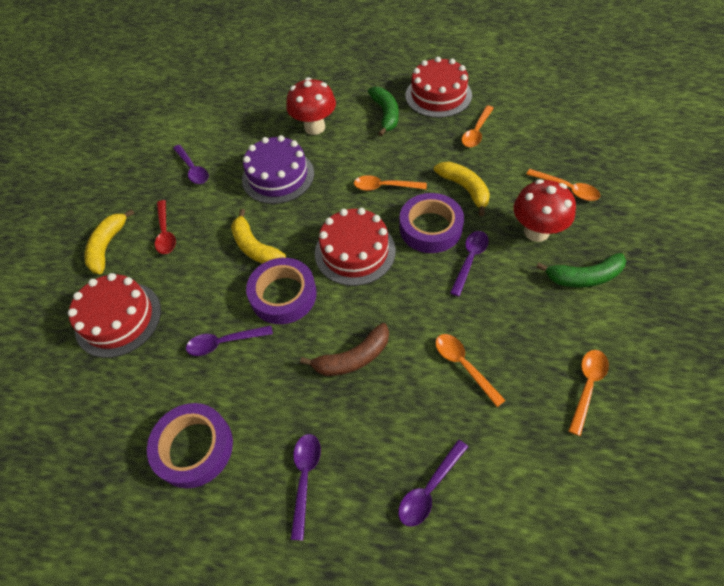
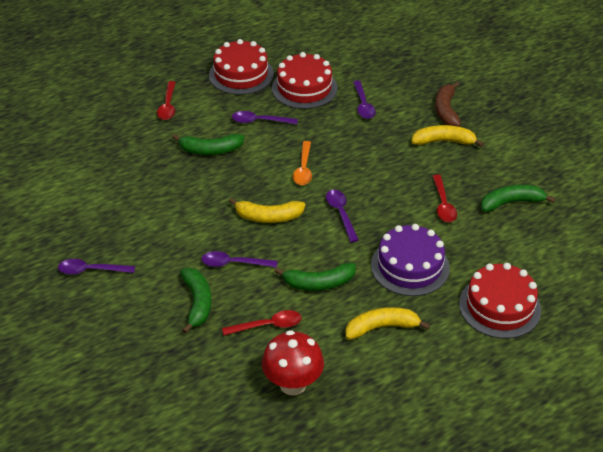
green banana: [368,86,399,136] [536,253,626,287] = 2 -> [172,134,244,155] [180,268,212,334] [274,263,356,291] [481,185,556,212] = 4
orange spoon: [354,175,427,191] [435,334,506,407] [462,106,494,147] [526,169,600,201] [568,350,609,436] = 5 -> [293,141,312,185] = 1
purple tape: [147,403,233,488] [246,258,317,324] [400,193,464,253] = 3 -> none = 0
red mushroom: [286,77,336,135] [514,179,576,242] = 2 -> [262,330,324,395] = 1
red spoon: [155,200,176,254] = 1 -> [157,81,176,120] [222,310,302,336] [433,175,457,222] = 3

